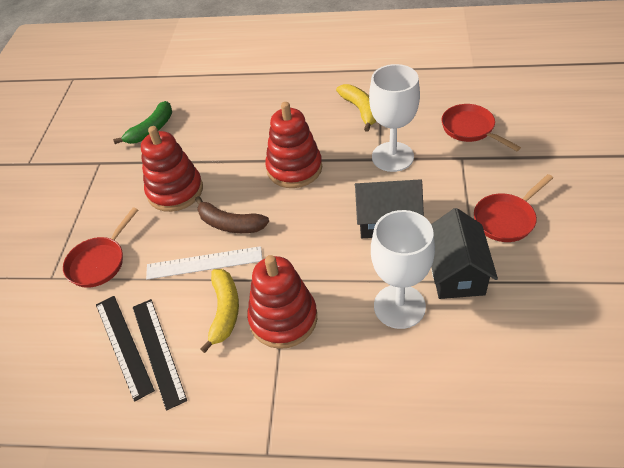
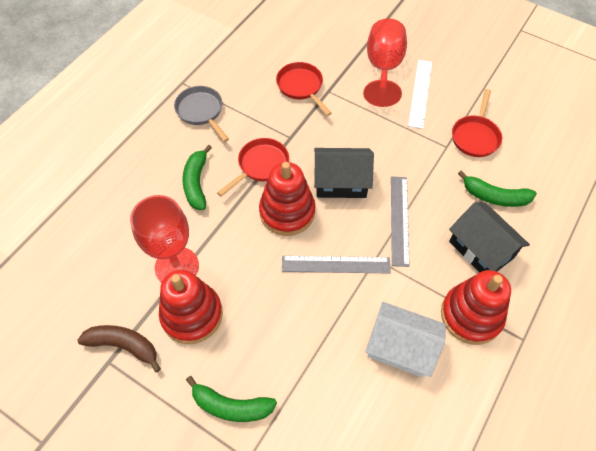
black ruler: [96,296,155,402] [133,299,187,411] = 2 -> none = 0
green banana: [113,101,172,144] = 1 -> [182,145,212,210] [186,376,277,422] [458,171,537,207] = 3
grey pan: none = 0 -> [174,86,229,142] = 1
grey ruler: none = 0 -> [282,256,391,274] [391,176,410,267] = 2
red goblet: none = 0 -> [130,195,199,283] [363,18,407,107] = 2
white goblet: [369,64,420,172] [371,210,435,329] = 2 -> none = 0
white house: none = 0 -> [365,302,446,378] = 1
yellow banana: [201,269,239,353] [336,84,376,132] = 2 -> none = 0

